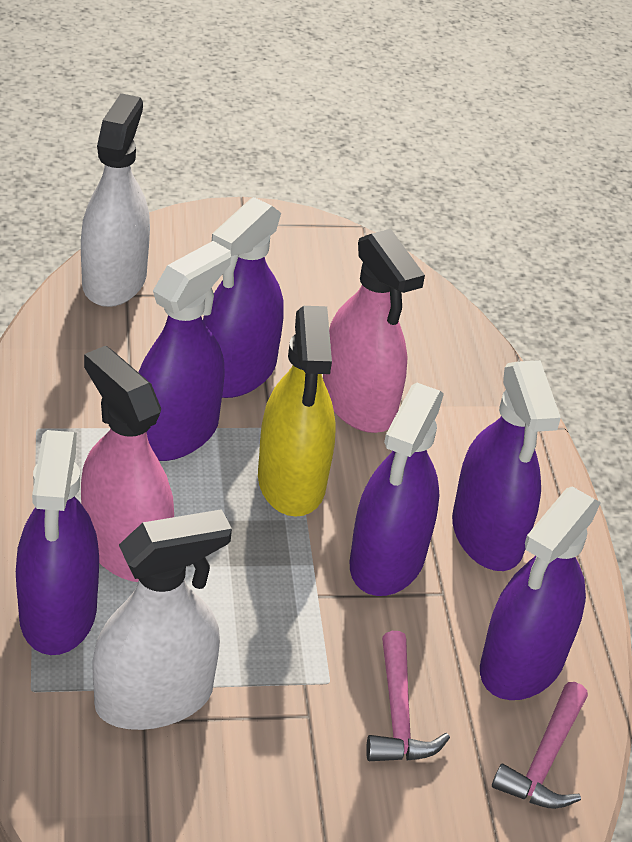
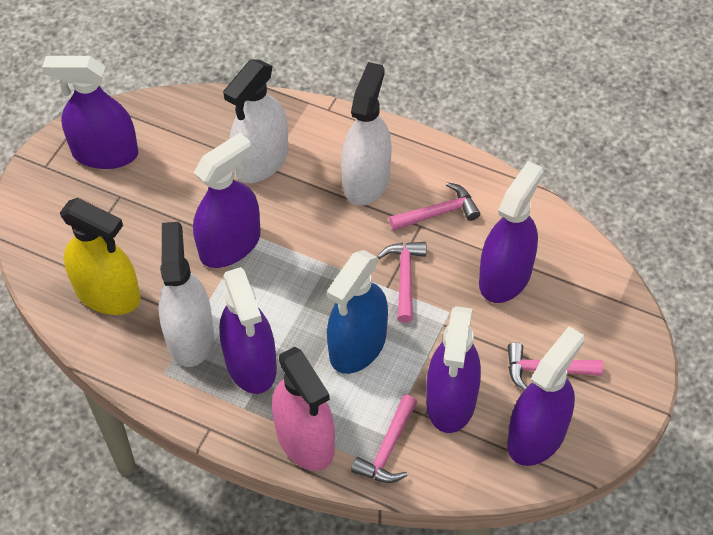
blue spray bottle: none = 0 -> [327,250,388,374] = 1
pink hammer: [366,631,450,761] [492,682,588,809] = 2 -> [351,395,417,483] [377,242,426,323] [389,182,480,231] [508,342,603,390] = 4
pink spray bottle: [81,346,174,582] [323,229,425,433] = 2 -> [272,347,335,471] = 1
white spray bottle: [81,93,150,307] [93,509,232,730] = 2 -> [158,222,214,367] [223,59,288,183] [341,62,392,206] = 3

